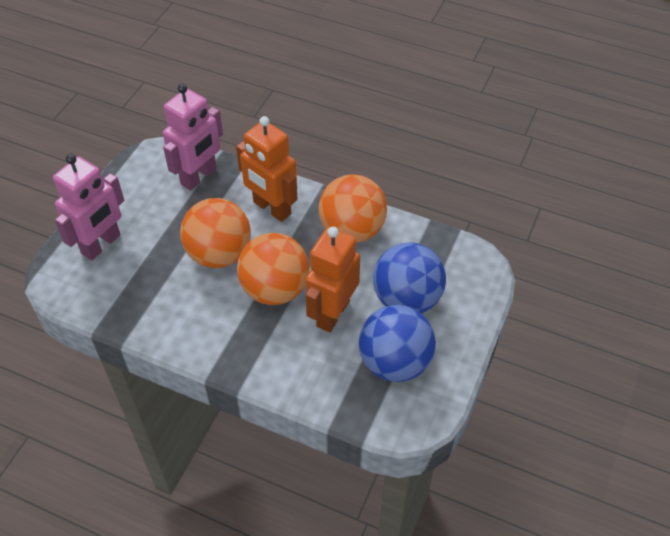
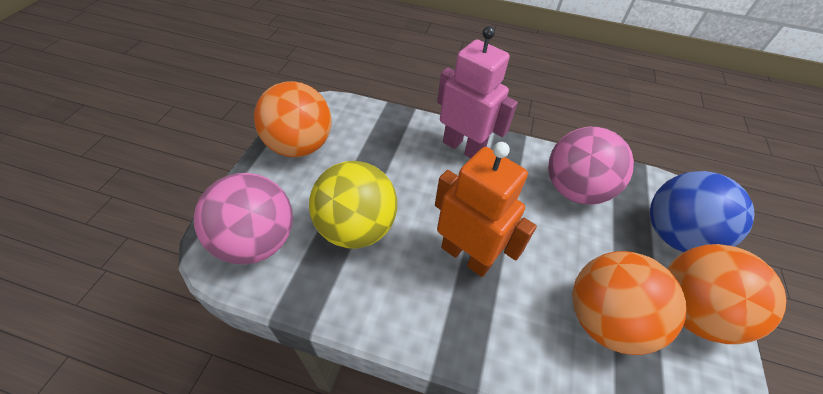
blue ball: [359,305,436,382] [373,243,446,313] = 2 -> [650,171,754,252] = 1
orange robot: [236,116,298,222] [305,227,360,332] = 2 -> [435,142,537,277] = 1
pink ball: none = 0 -> [193,173,293,265] [548,127,634,205] = 2
pink robot: [53,154,124,261] [163,84,223,191] = 2 -> [437,26,518,158] = 1
yellow ball: none = 0 -> [309,161,397,248] = 1

